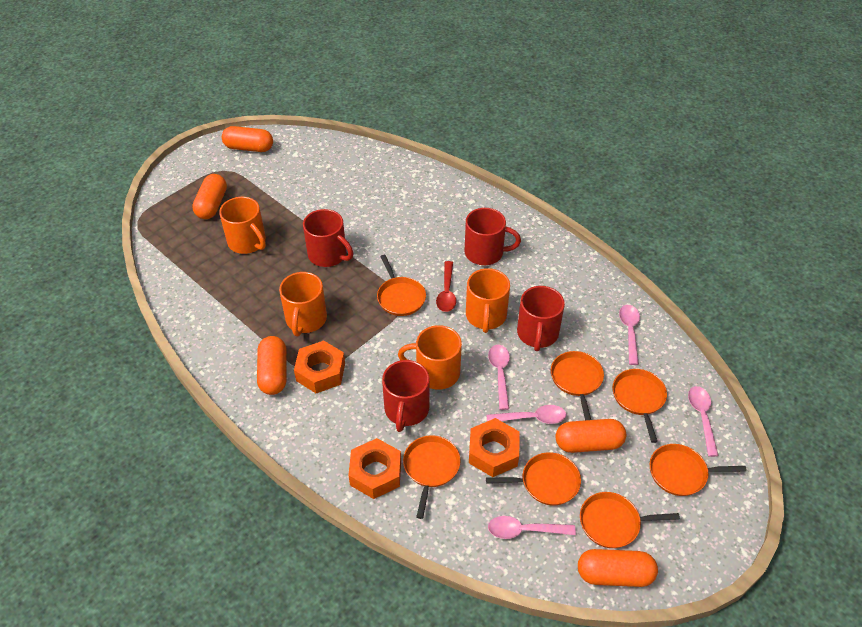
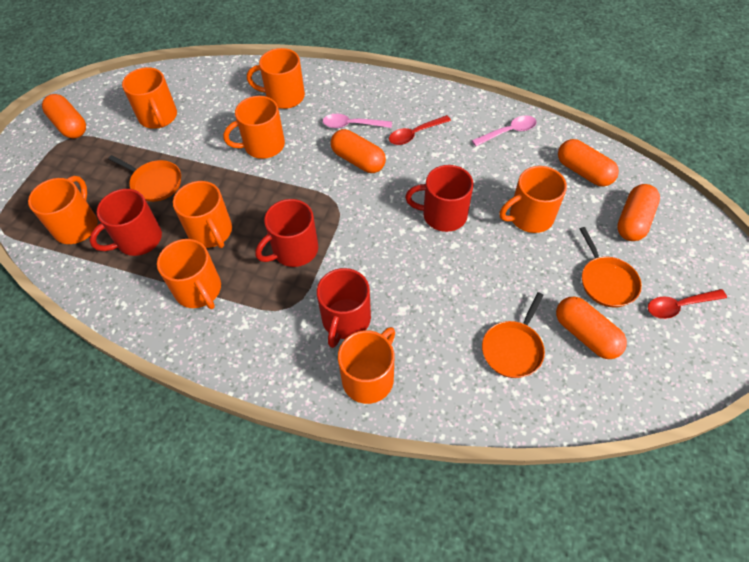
orange mug: [219,197,266,254] [279,272,327,336] [398,325,462,390] [466,268,510,333] = 4 -> [28,176,98,244] [122,67,177,129] [157,239,221,309] [173,181,232,248] [223,96,285,159] [247,48,305,109] [338,327,395,404] [499,166,567,233] = 8
orange nut: [294,340,345,394] [348,438,401,499] [469,418,520,477] = 3 -> none = 0
orange pan: [377,255,426,316] [403,435,461,519] [486,452,581,505] [551,351,604,420] [580,492,680,548] [612,369,667,443] [650,444,747,496] = 7 -> [108,155,181,202] [482,292,545,378] [580,227,642,308] = 3
pink spoon: [486,405,566,424] [488,345,510,410] [488,516,576,539] [619,305,640,365] [688,386,719,457] = 5 -> [323,114,392,128] [472,115,537,146] = 2
red spoon: [436,261,456,312] = 1 -> [389,115,451,145] [648,289,727,319] = 2

